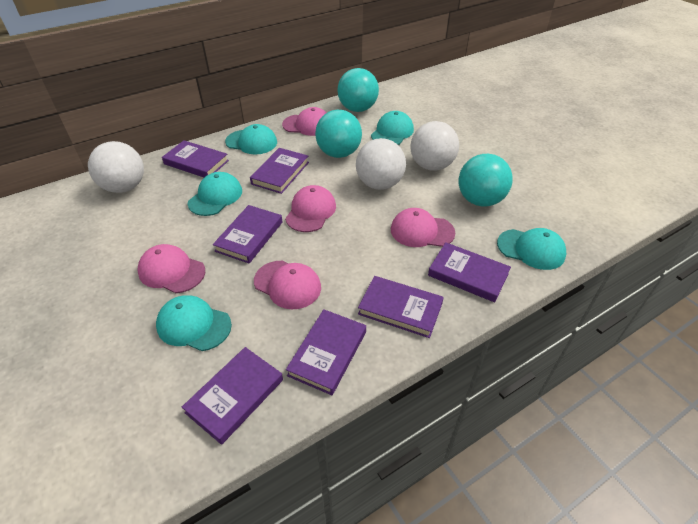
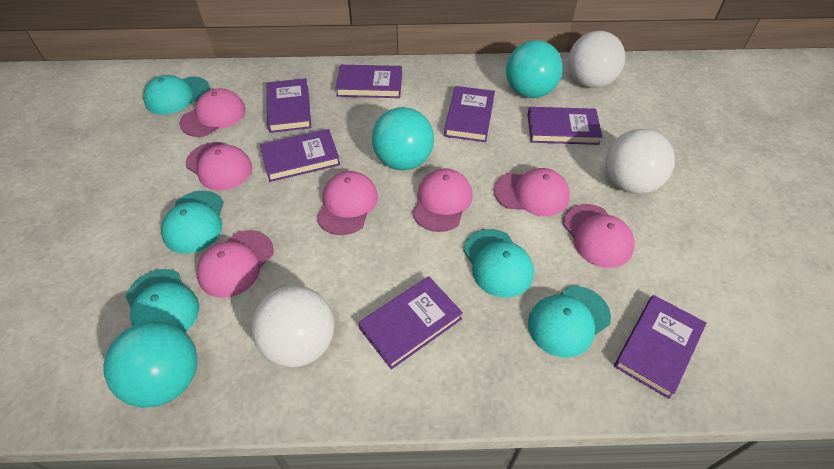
pink cap: [137,244,205,293] [254,261,321,309] [282,107,327,136] [285,185,336,232] [391,208,455,247] = 5 -> [179,88,246,137] [186,142,252,190] [196,230,274,298] [317,171,378,235] [412,168,473,232] [494,168,570,216] [563,204,635,268] = 7

